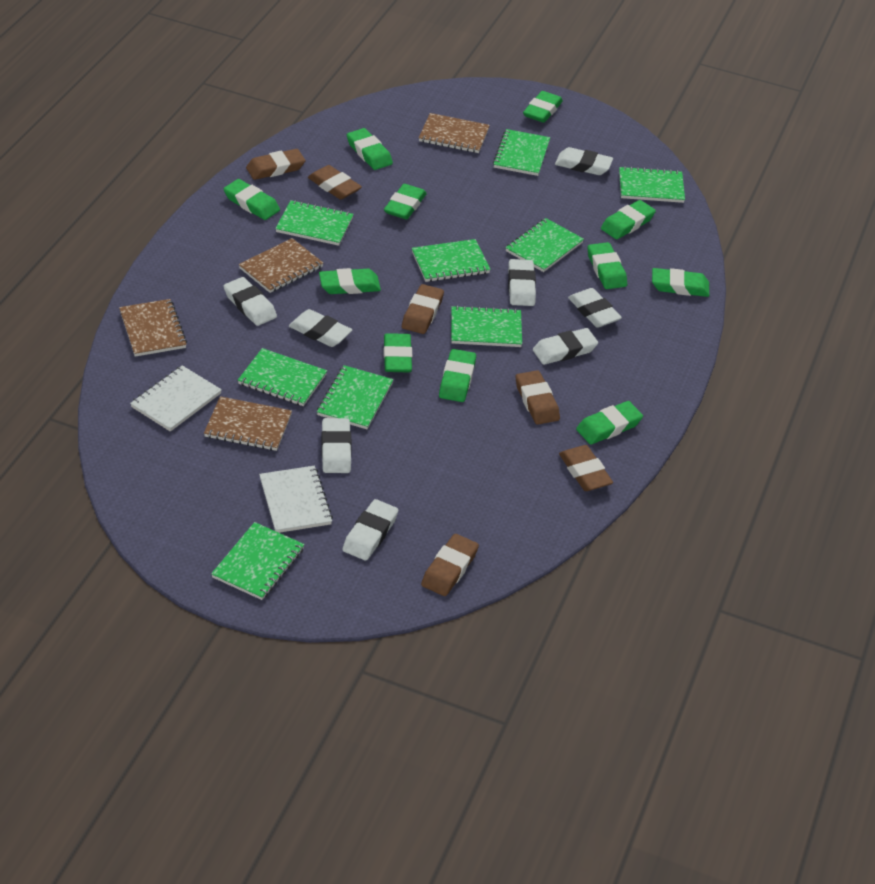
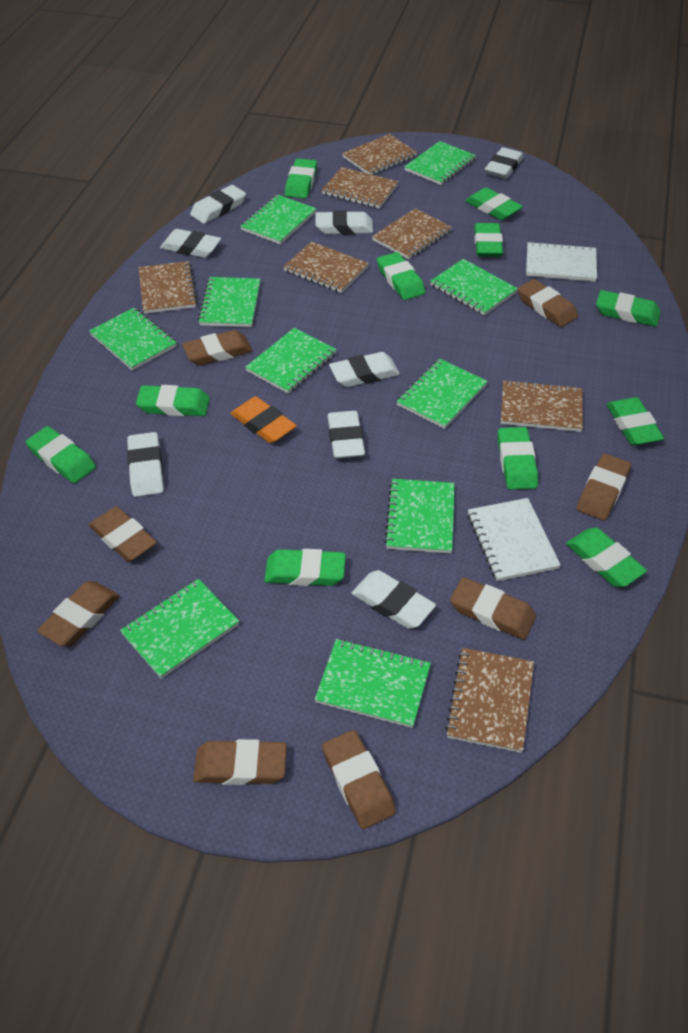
brown eraser: [246,149,305,180] [308,165,362,200] [402,284,444,334] [421,534,479,596] [515,370,560,425] [559,445,613,491] = 6 -> [37,581,119,646] [89,506,157,562] [182,330,253,365] [193,739,287,785] [322,730,396,829] [450,577,536,640] [518,279,578,327] [577,453,631,520] = 8
brown notebook: [119,299,187,357] [204,396,292,451] [239,238,323,293] [419,113,490,153] = 4 -> [138,261,197,314] [283,241,369,293] [322,167,398,209] [342,134,417,175] [372,208,452,259] [445,648,534,753] [501,380,583,432] = 7
green notebook: [211,522,305,600] [238,348,327,406] [275,200,354,246] [317,365,393,429] [412,239,491,282] [451,305,522,347] [493,129,550,176] [505,218,584,272] [619,166,685,203] = 9 -> [89,308,177,371] [120,579,239,679] [198,277,260,327] [240,195,317,244] [245,328,337,394] [315,639,431,728] [384,479,455,554] [397,359,488,429] [404,141,476,185] [430,259,518,315] = 10
orange eraser: none = 0 -> [231,396,297,443] = 1

